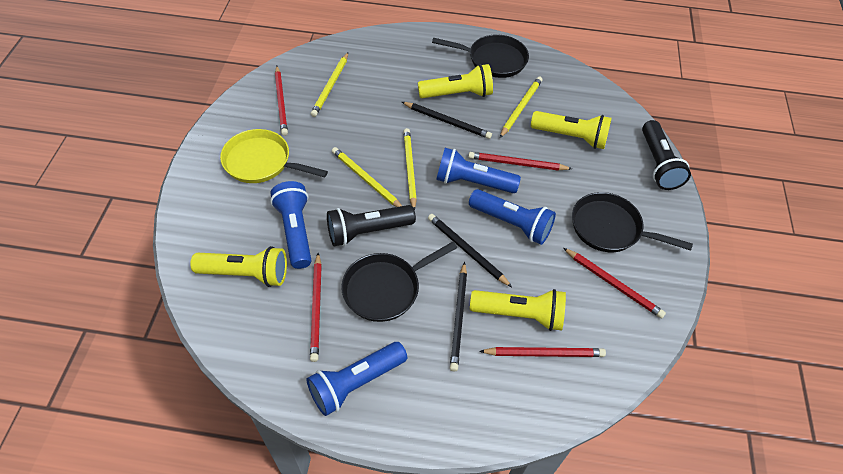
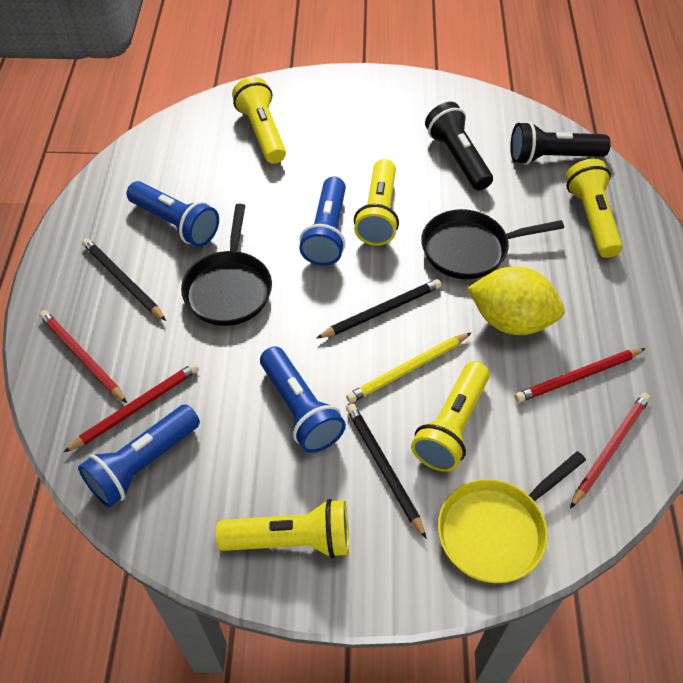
black pan: [341,242,457,322] [432,35,529,78] [572,192,693,252] = 3 -> [181,204,272,326] [421,209,564,279] = 2
red pencil: [275,66,288,136] [310,253,322,362] [468,152,572,171] [479,347,606,357] [563,248,666,319] = 5 -> [39,310,127,403] [64,363,199,452] [515,348,646,403] [570,393,650,509] = 4
yellow flashlight: [190,246,287,287] [418,64,493,98] [470,289,566,331] [531,111,612,149] = 4 -> [216,499,349,558] [232,77,286,164] [354,159,399,246] [411,361,490,472] [566,159,623,258] = 5
yellow lemon: none = 0 -> [467,266,565,335] = 1
yellow pencil: [311,53,348,117] [332,147,402,207] [403,128,417,211] [500,76,543,138] = 4 -> [346,333,471,403] = 1

